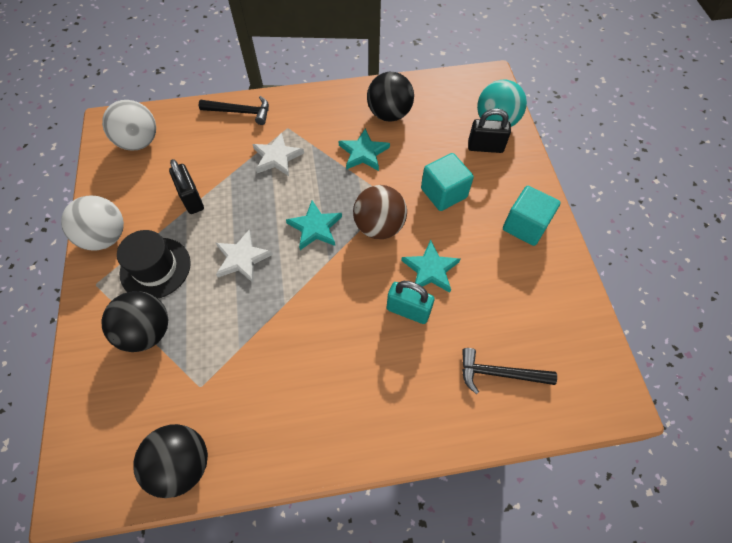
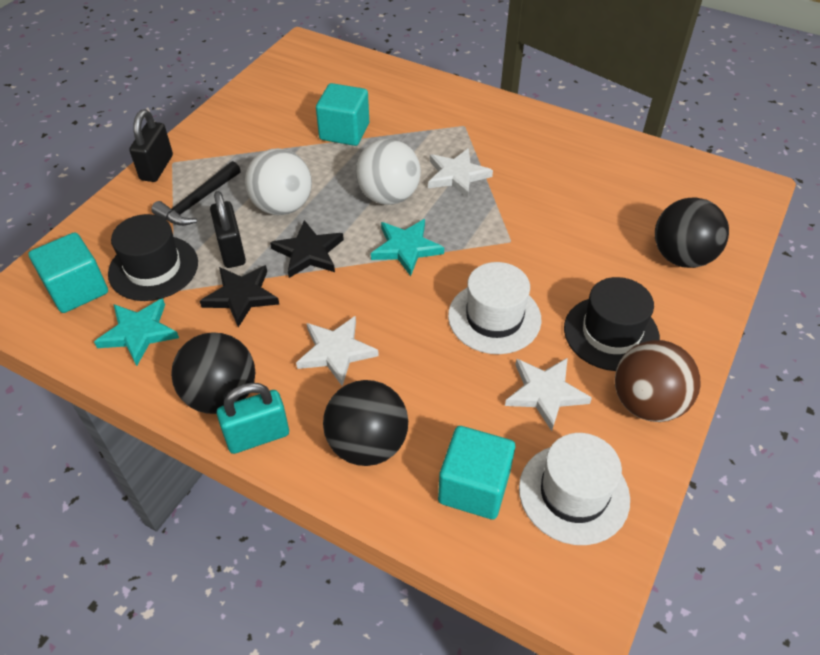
black hammer: [199,96,269,125] [462,348,557,394] = 2 -> [151,161,241,226] = 1
black hat: [117,230,191,298] = 1 -> [108,214,198,301] [564,277,660,371] = 2
black star: none = 0 -> [200,265,279,327] [270,220,344,278] = 2
turquoise ball: [477,80,527,127] = 1 -> none = 0
turquoise cube: [421,153,474,211] [503,186,561,246] = 2 -> [28,232,108,313] [316,83,369,146] [438,426,515,520] = 3
turquoise star: [286,200,342,250] [339,128,390,171] [401,240,460,293] = 3 -> [94,298,179,366] [371,219,444,276] = 2
white hat: none = 0 -> [448,262,542,354] [519,433,630,545] = 2
white star: [216,230,273,283] [253,132,304,176] = 2 -> [296,316,379,386] [428,148,493,198] [505,358,592,431] = 3

